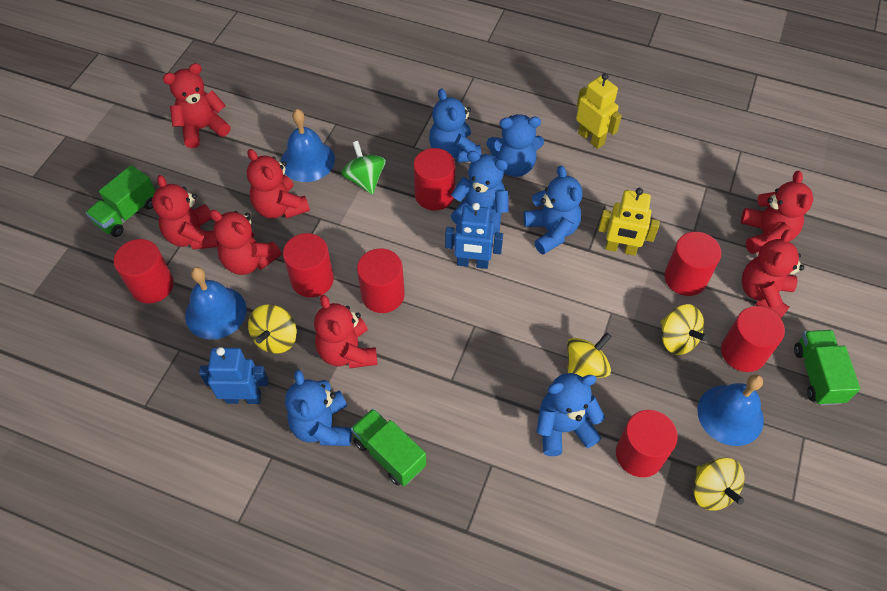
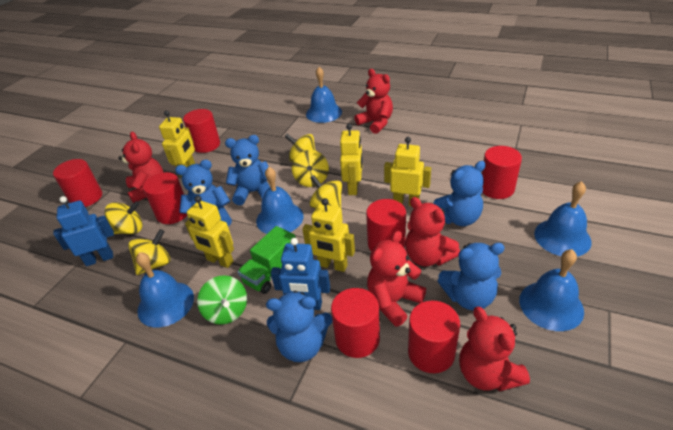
blue bell: [185,267,247,340] [281,109,335,182] [697,374,764,446] = 3 -> [136,252,194,328] [256,167,304,234] [306,67,342,123] [519,249,584,331] [534,181,592,257] = 5
blue teddy bear: [285,370,352,446] [429,88,481,163] [451,151,509,235] [487,114,544,177] [523,165,582,255] [536,373,605,456] = 6 -> [175,160,232,226] [225,135,270,205] [266,291,333,362] [434,161,486,226] [438,243,505,311] = 5
green truck: [86,165,155,237] [351,408,426,486] [794,330,860,405] = 3 -> [238,226,296,294] = 1
red teddy bear: [152,175,219,250] [163,63,231,148] [209,210,282,275] [247,149,310,219] [314,295,377,368] [741,171,813,254] [742,229,804,318] = 7 -> [118,132,163,203] [354,69,393,134] [367,231,426,327] [405,197,460,266] [459,307,530,392] = 5
yellow robot: [576,73,622,149] [598,188,660,256] = 2 -> [159,111,195,177] [185,196,234,268] [302,198,355,272] [340,124,363,195] [384,137,431,206] = 5
yellow spinning top: [248,305,297,353] [567,332,612,378] [661,304,708,355] [694,458,745,511] = 4 -> [104,201,142,234] [128,229,170,275] [284,134,316,162] [292,150,329,187] [309,175,342,208] = 5

